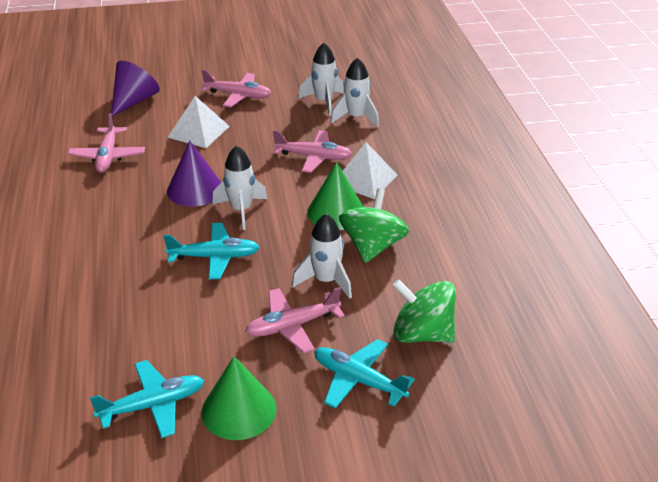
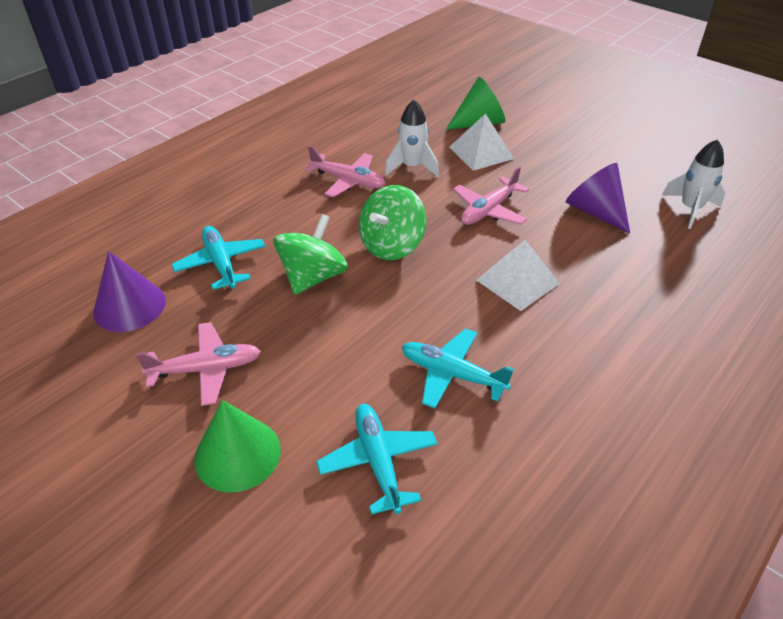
pink plane: [68,113,145,173] [200,69,272,107] [245,287,345,353] [273,130,352,173] = 4 -> [136,322,261,406] [304,146,385,197] [453,166,529,225] = 3
white rocket: [212,145,268,230] [292,214,352,299] [298,43,344,115] [330,57,379,127] = 4 -> [384,100,439,178] [662,139,725,229] = 2

